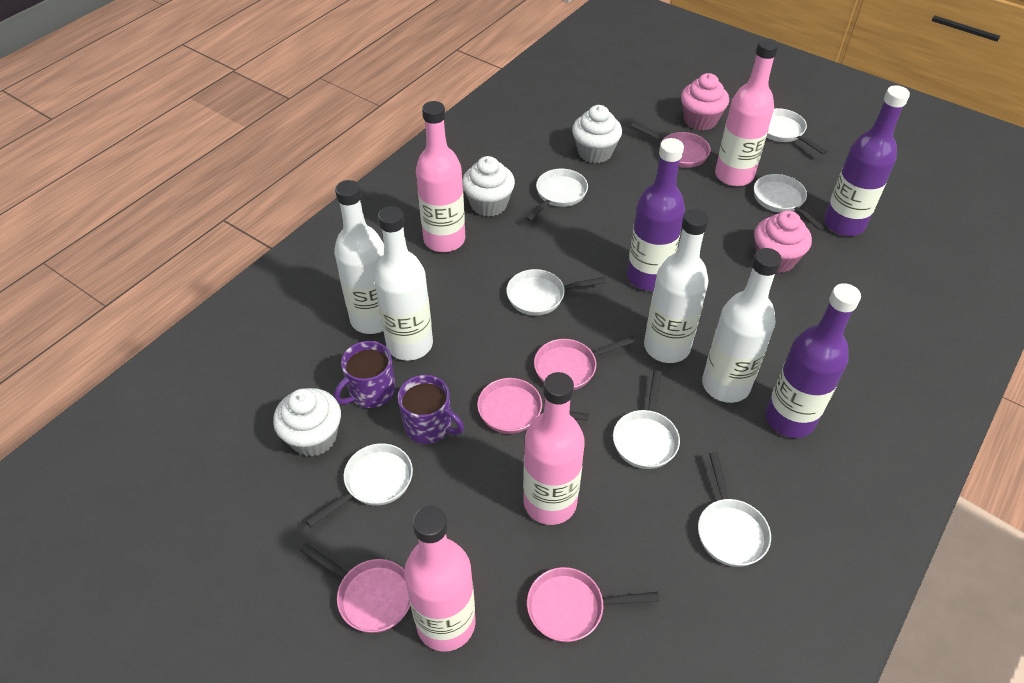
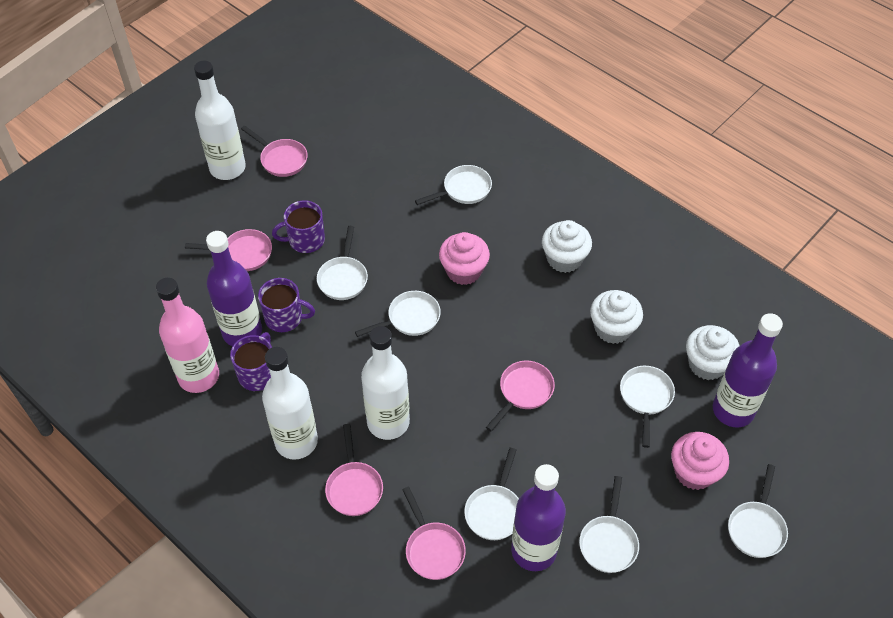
pink bottle: [404,506,476,652] [416,101,465,252] [523,372,585,525] [715,38,779,186] = 4 -> [156,278,219,393] = 1
purple mug: [334,341,396,408] [398,375,464,444] = 2 -> [230,332,272,391] [258,278,315,332] [272,200,325,253] = 3
white bottle: [334,180,384,334] [374,206,433,361] [644,209,709,363] [702,248,782,403] = 4 -> [194,61,246,180] [262,347,318,460] [361,326,410,440] = 3

